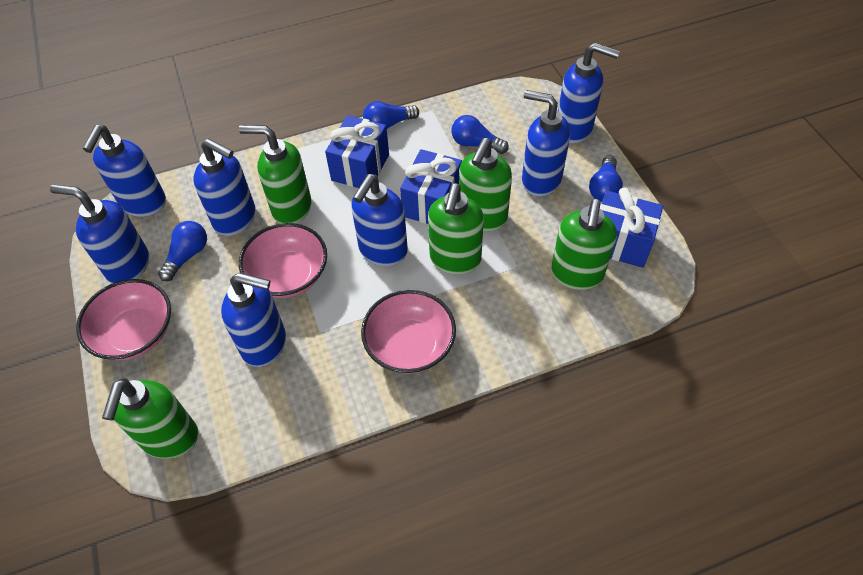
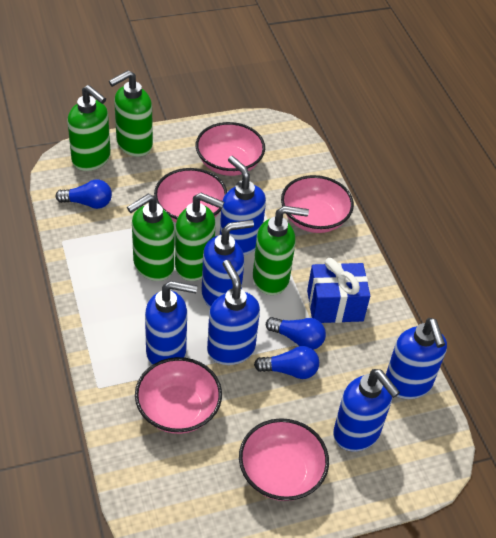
blue gift: [325,115,389,188] [400,149,462,224] [600,187,663,268] = 3 -> [307,258,370,323] = 1
blue light bulb: [158,221,207,281] [363,101,419,129] [452,115,509,154] [589,155,623,202] = 4 -> [55,180,112,209] [254,346,319,379] [266,317,326,350] = 3
blue soap dispenser: [50,184,149,284] [83,125,166,217] [193,139,256,236] [221,273,286,367] [351,174,408,266] [522,90,570,197] [558,43,620,143] = 7 -> [145,281,197,365] [202,220,254,308] [207,260,260,365] [220,156,266,255] [333,369,400,452] [386,318,447,399] = 6
pink bowl: [76,279,171,361] [239,223,327,298] [361,290,456,374] = 3 -> [135,357,222,434] [154,168,227,222] [196,122,265,176] [239,418,329,501] [281,175,354,233] = 5

